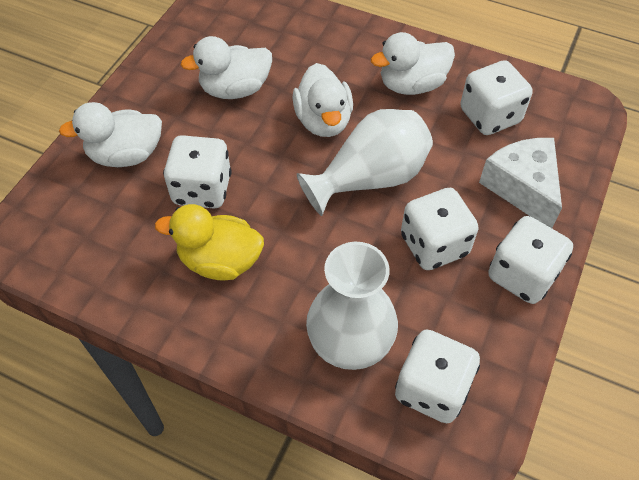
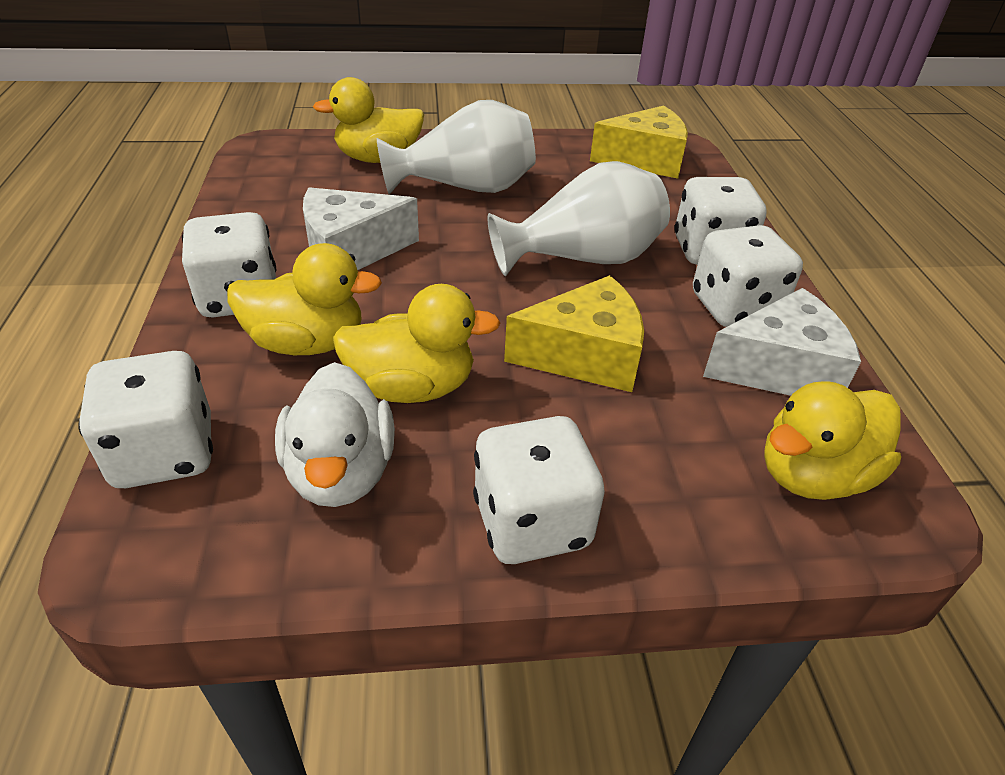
white cheese: [479,138,562,228] = 1 -> [303,187,419,270] [703,288,861,396] = 2
white duck: [59,102,162,167] [181,36,272,99] [292,63,353,137] [371,32,455,95] = 4 -> [275,362,395,507] = 1
yellow cheese: none = 0 -> [504,275,644,392] [590,105,688,179] = 2
yellow duck: [155,204,264,281] = 1 -> [227,243,382,355] [313,77,424,163] [333,284,501,403] [764,381,901,500] = 4

